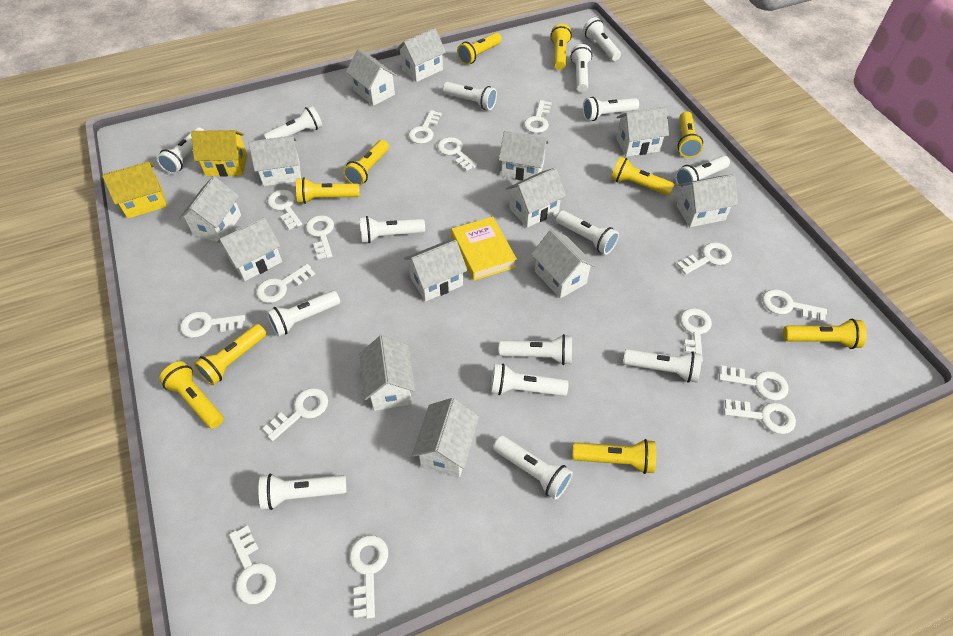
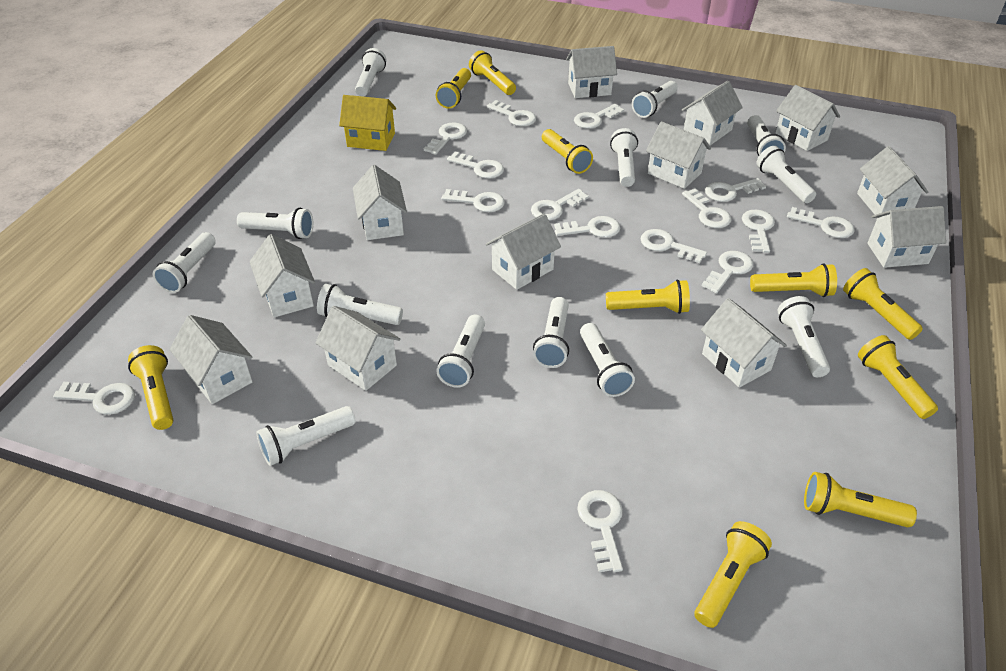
white flashlight: [157,127,204,174] [258,474,346,510] [264,106,322,139] [267,290,340,337] [360,216,425,243] [443,82,497,110] [491,364,568,396] [493,436,573,500] [499,334,572,365] [556,210,619,254] [570,44,592,92] [583,17,621,61] [583,97,639,121] [623,349,702,383] [675,155,730,189] = 15 -> [153,232,216,293] [237,208,313,239] [257,406,356,466] [317,284,403,325] [355,48,386,97] [436,315,485,388] [533,297,569,368] [580,323,635,397] [610,128,638,187] [632,81,678,118] [747,115,786,156] [756,146,816,203] [778,296,830,377] = 13
white house: [179,176,241,243] [217,217,282,281] [248,135,301,186] [346,49,397,106] [359,335,416,411] [396,28,446,82] [404,240,467,302] [412,398,479,477] [499,131,549,181] [506,168,566,228] [531,229,596,298] [616,107,669,157] [676,174,738,227] = 13 -> [170,315,252,404] [250,234,315,317] [315,306,401,391] [353,165,407,240] [486,213,561,290] [566,46,617,98] [646,121,711,189] [682,81,743,146] [701,298,787,388] [775,85,840,151] [857,146,929,215] [867,206,946,268] = 12
yellow book: [451,217,517,281] = 1 -> none = 0
yellow house: [102,161,167,219] [191,130,248,177] = 2 -> [339,95,396,151] = 1

